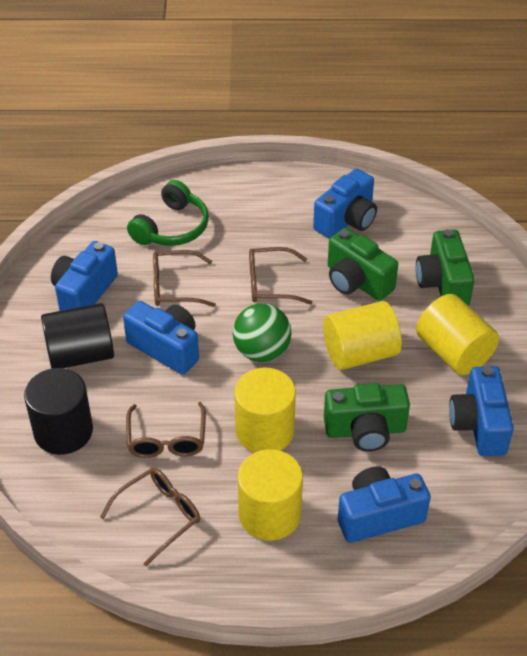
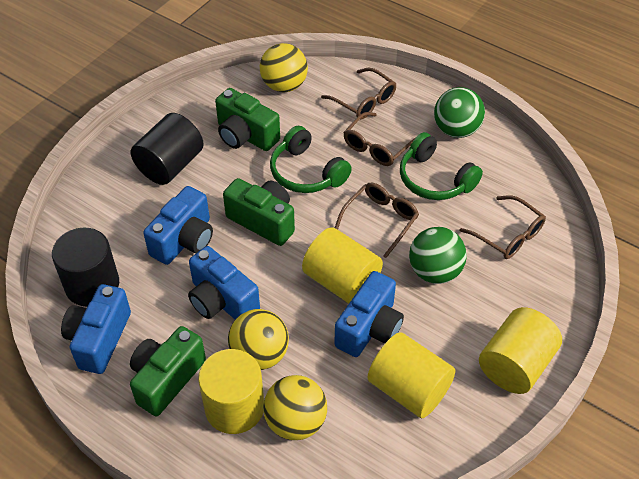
blue camera: [51,241,118,311] [123,301,199,375] [313,169,377,238] [338,467,431,543] [449,366,514,456] = 5 -> [61,284,131,374] [143,186,213,265] [188,246,260,319] [334,271,404,357] = 4
green ball: [233,304,291,362] = 1 -> [409,227,467,284] [434,87,485,138] = 2
green headphones: [127,180,209,246] = 1 -> [270,126,352,193] [400,132,483,200] = 2
yellow ball: none = 0 -> [228,309,289,370] [260,43,308,92] [263,375,327,440] = 3

